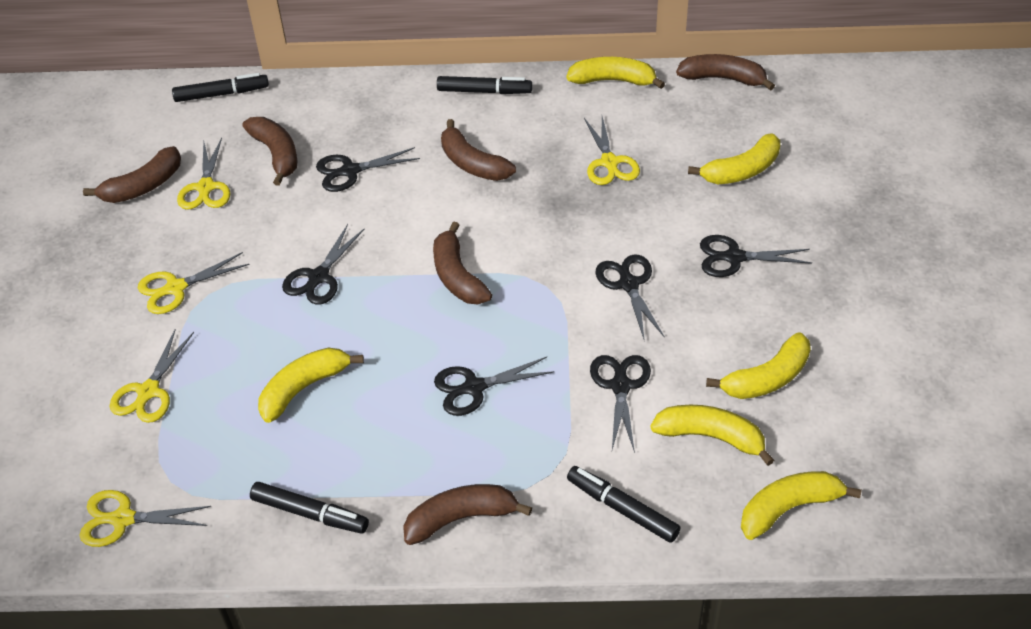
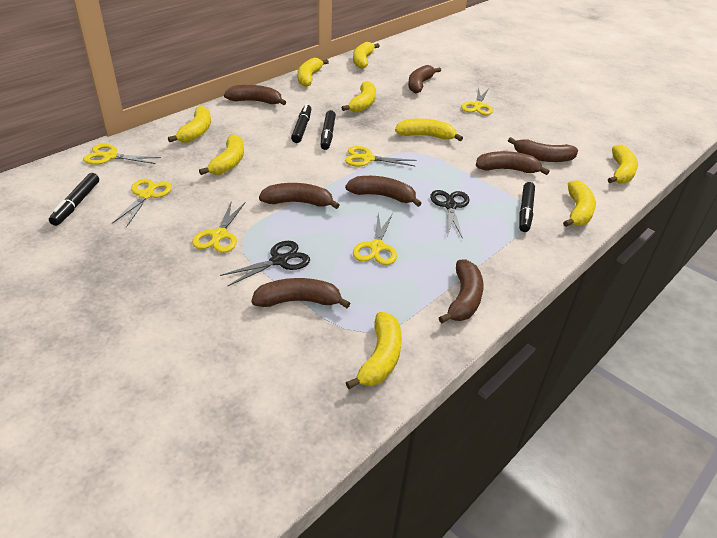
black scissors: [282,224,365,305] [316,147,420,192] [434,357,555,416] [590,355,651,453] [595,254,665,342] [700,235,812,277] = 6 -> [220,241,310,287] [430,190,470,239] = 2
brown banana: [83,146,181,203] [242,117,297,186] [403,484,532,545] [433,222,492,304] [441,119,516,181] [676,54,775,91] = 6 -> [224,85,286,105] [251,278,350,308] [259,183,340,209] [345,176,422,207] [408,65,441,93] [439,259,484,323] [476,151,550,175] [508,137,578,162] = 8
yellow banana: [258,347,364,423] [566,57,665,89] [651,405,774,466] [688,133,780,184] [706,332,811,399] [741,471,862,540] = 6 -> [168,106,211,143] [199,134,244,175] [297,58,329,87] [341,81,376,112] [346,312,402,389] [353,42,380,69] [395,118,463,141] [563,180,596,227] [608,144,638,184] = 9
yellow scissors: [79,490,211,547] [110,329,194,423] [138,252,250,314] [177,138,230,210] [584,116,640,185] = 5 -> [83,144,161,165] [112,179,172,227] [192,201,245,253] [345,146,416,166] [353,213,397,265] [461,87,493,115] = 6

